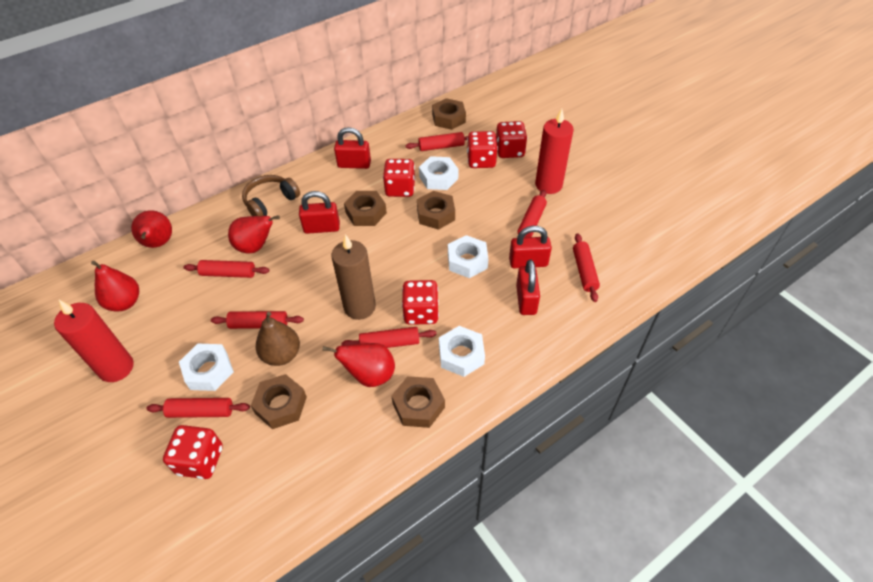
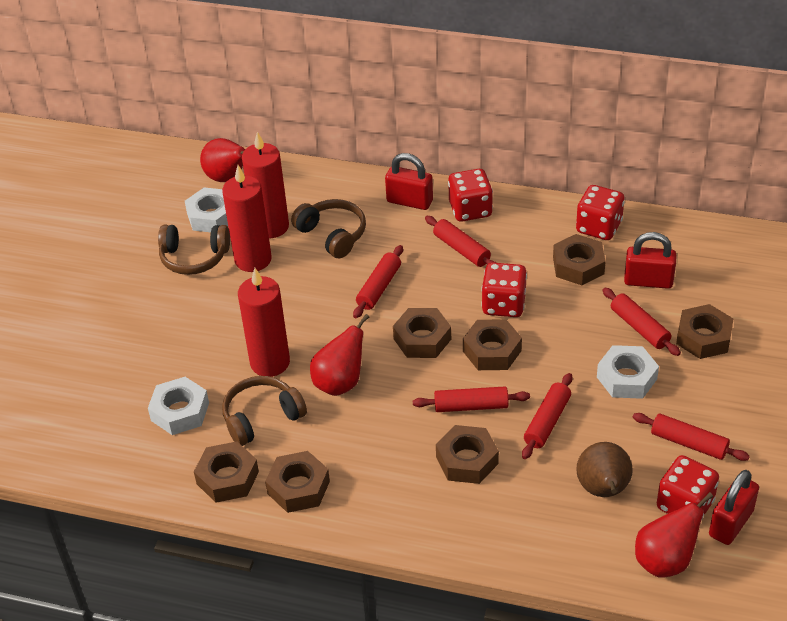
brown candle: [332,234,376,320] = 1 -> none = 0
brown headphones: [242,175,300,216] = 1 -> [158,225,230,275] [222,376,307,446] [291,199,366,258] = 3
brown nut: [251,374,307,429] [344,191,387,226] [392,376,445,428] [417,191,455,230] [432,98,466,130] = 5 -> [194,441,259,503] [265,451,330,513] [393,308,451,358] [436,425,499,484] [463,319,522,370] [553,234,606,285] [676,304,734,359] = 7
red candle: [54,300,134,382] [535,108,574,194] = 2 -> [222,165,272,272] [238,268,290,377] [242,132,289,238] = 3
red dice: [163,425,223,479] [383,159,415,197] [402,280,439,325] [467,131,498,168] [496,121,527,158] = 5 -> [448,169,493,221] [481,262,527,317] [576,185,625,240] [657,455,719,519] = 4
red padlock: [299,191,340,234] [334,127,371,169] [509,226,552,268] [516,260,540,315] = 4 -> [385,153,433,210] [624,232,676,289] [709,470,759,545] = 3
red pear: [91,261,139,312] [131,210,172,248] [228,215,280,254] [322,343,395,387] = 4 -> [200,138,245,182] [310,314,369,396] [635,492,713,577] = 3
red rolling pin: [146,398,250,418] [183,260,269,278] [211,311,304,329] [341,327,437,348] [406,132,468,151] [518,190,547,238] [573,233,600,302] = 7 -> [353,245,403,318] [413,386,530,412] [425,216,497,267] [522,373,572,459] [602,288,681,356] [633,413,750,461] = 6
white nut: [179,344,234,391] [419,156,458,190] [439,326,485,377] [448,235,488,278] = 4 -> [148,377,209,435] [185,187,228,232] [597,345,659,399] = 3

